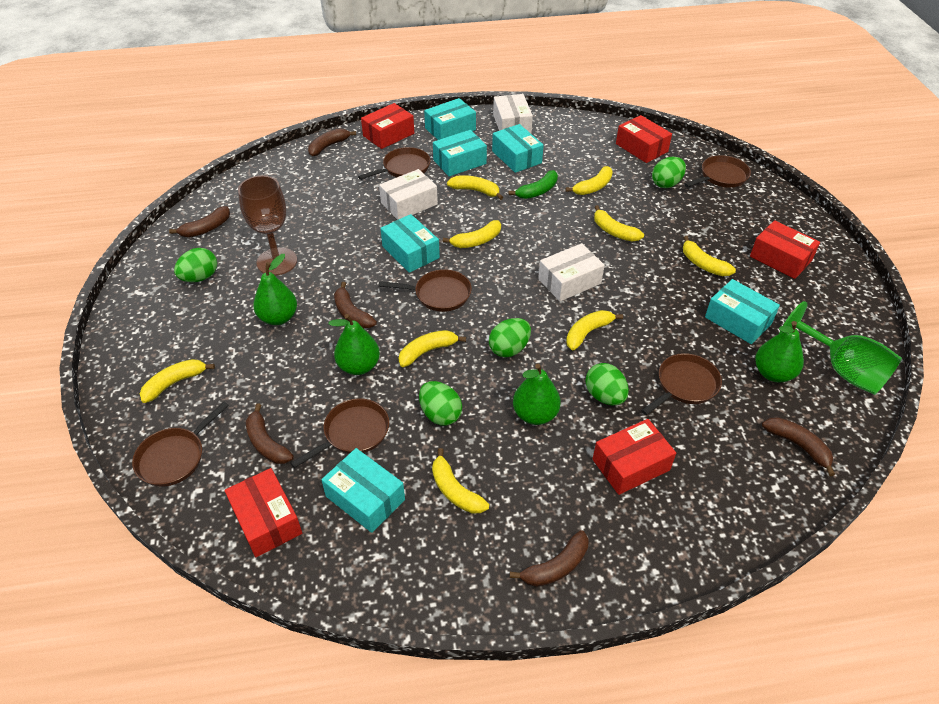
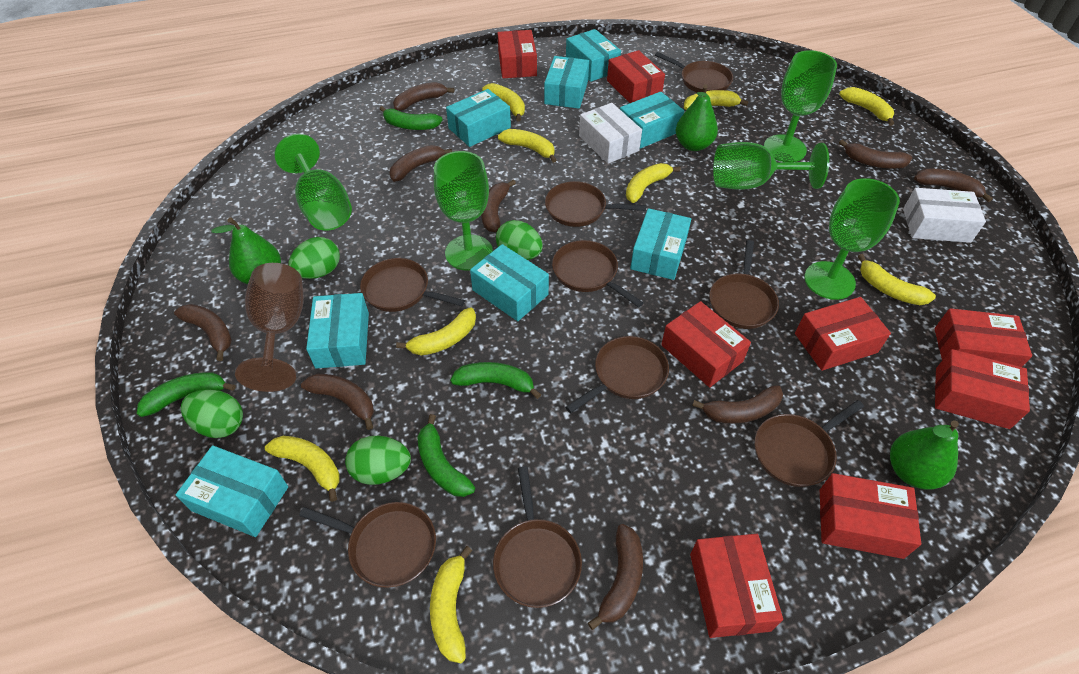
brown banana: [169,206,230,237] [246,403,294,464] [308,128,356,156] [334,282,377,328] [510,530,588,587] [762,417,835,476] = 6 -> [174,304,232,361] [301,374,374,430] [390,145,452,182] [393,82,454,110] [481,179,516,232] [588,524,643,630] [692,385,783,423] [839,140,912,168] [914,169,993,202] = 9
brown pan: [132,402,229,487] [290,398,389,468] [358,147,430,180] [379,269,472,312] [641,353,722,415] [684,155,751,187] = 6 -> [299,502,436,588] [360,258,465,312] [493,466,582,608] [545,181,646,227] [552,240,643,308] [565,336,669,413] [655,52,733,92] [709,240,779,329] [755,400,864,487] = 9
green banana: [509,170,558,199] = 1 -> [137,372,236,417] [380,106,443,130] [418,414,475,497] [450,362,541,399] = 4
green egg: [174,248,217,282] [419,381,462,426] [489,318,531,357] [586,363,629,406] [652,157,686,188] = 5 -> [181,390,243,438] [289,237,340,279] [345,435,411,485] [496,220,543,260] = 4
green goblet: [779,301,902,395] = 1 -> [274,134,352,230] [434,151,493,271] [713,142,829,190] [764,50,837,162] [804,178,900,300] = 5
green pear: [253,254,297,325] [329,314,380,375] [513,364,561,425] [755,321,804,382] = 4 -> [211,217,281,284] [676,84,718,151] [890,421,959,490] = 3
red box: [225,468,302,557] [361,103,414,149] [593,419,676,495] [616,115,672,163] [750,220,820,279] = 5 -> [498,30,537,78] [607,50,665,103] [661,301,751,387] [690,534,783,638] [795,297,891,371] [820,473,921,559] [935,308,1032,367] [935,349,1030,429] = 8
turquoise box: [321,448,405,533] [380,214,440,273] [424,98,476,140] [433,130,487,177] [492,124,544,173] [705,279,780,344] = 6 -> [176,445,288,537] [306,293,369,368] [446,89,511,147] [470,244,549,321] [544,56,589,109] [566,29,621,82] [620,92,684,149] [630,208,691,280] = 8
white box: [379,169,438,220] [493,94,533,133] [538,243,605,301] = 3 -> [579,103,642,164] [903,188,986,243] = 2

